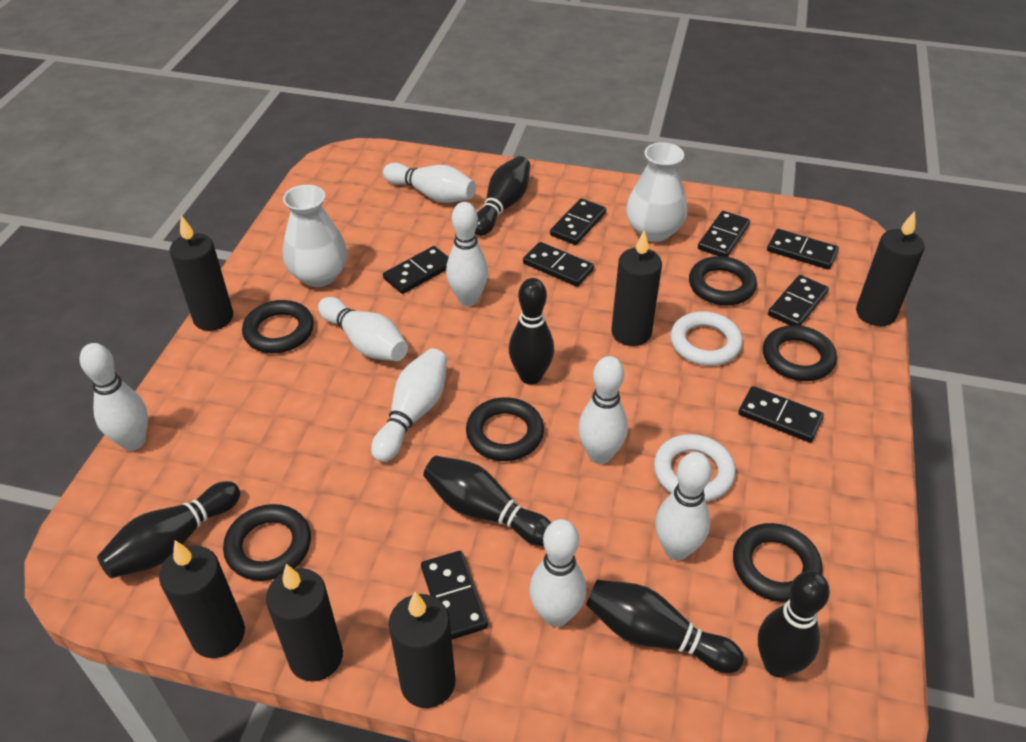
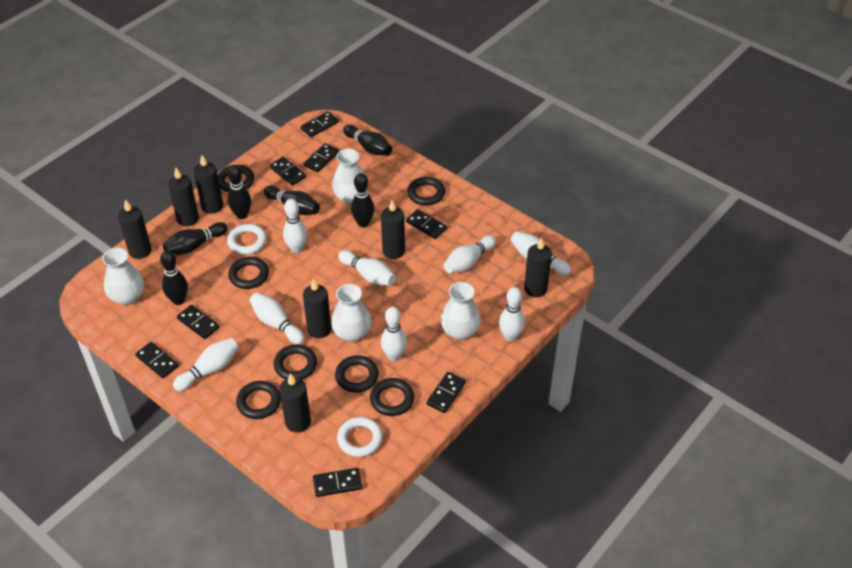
black candle: [159,540,245,658] [170,215,233,331] [266,564,343,682] [389,592,455,708] [611,230,662,346] [856,211,925,326] = 6 -> [118,199,151,259] [168,168,199,226] [194,155,223,214] [279,373,311,433] [303,279,331,338] [381,200,405,259] [524,238,552,297] = 7
black ring: [223,504,311,581] [242,300,314,353] [466,397,544,461] [689,256,757,306] [733,523,822,602] [763,325,837,381] = 6 -> [218,165,254,192] [228,257,269,289] [236,381,281,419] [274,344,317,380] [335,355,379,392] [370,378,414,416] [407,177,445,205] = 7
white vase: [283,185,347,287] [626,142,687,242] = 2 -> [102,248,144,305] [331,284,371,342] [332,149,368,204] [441,282,481,340] = 4

